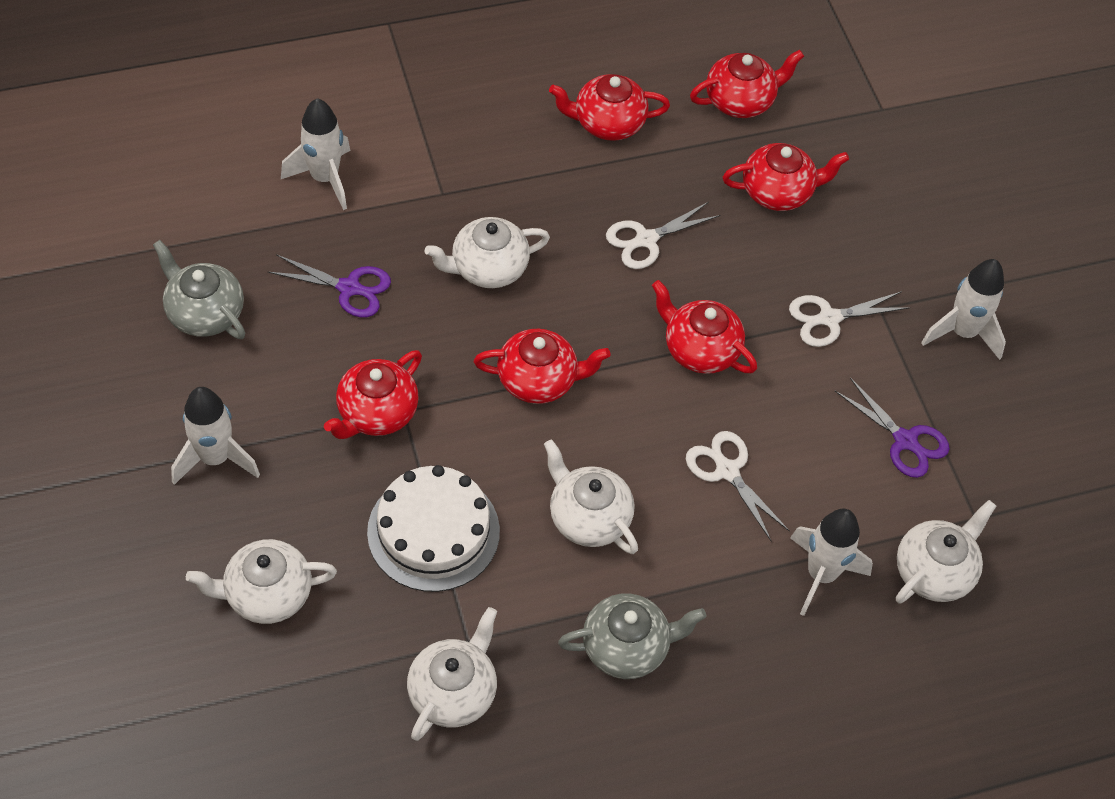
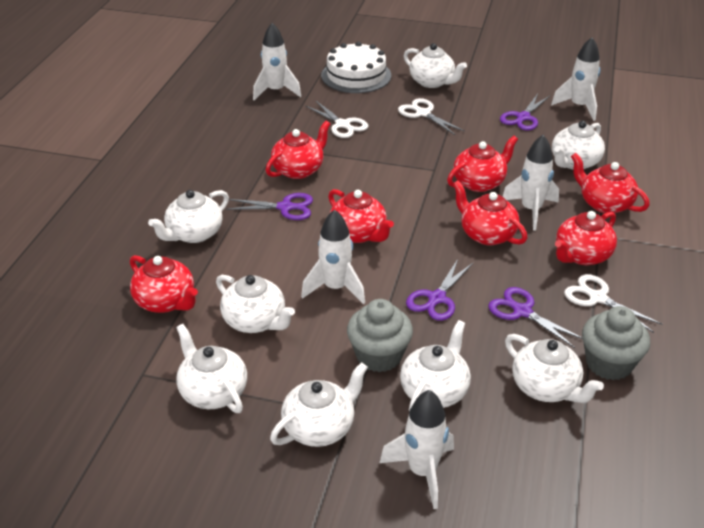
grey cupcake: none = 0 -> [347,299,413,372] [582,306,650,381] = 2
grey teapot: [153,240,245,339] [558,593,706,679] = 2 -> none = 0
purple scissors: [268,254,391,317] [835,378,950,478] = 2 -> [226,193,313,220] [406,259,473,321] [488,287,583,348] [500,94,550,131] = 4
red teapot: [324,350,422,439] [474,329,610,404] [549,74,670,141] [652,280,757,374] [690,50,804,118] [723,143,849,211] = 6 -> [130,255,198,313] [266,121,330,179] [328,189,394,243] [447,136,518,192] [453,180,527,245] [555,211,617,265] [571,153,650,213] = 7
white rocket: [171,387,260,485] [281,98,351,210] [790,509,873,616] [921,259,1006,360] = 4 -> [253,23,301,101] [301,209,365,304] [380,390,454,509] [502,135,559,231] [551,37,600,121] = 5
white teapot: [186,539,337,624] [407,607,497,741] [425,217,550,288] [544,439,638,554] [896,500,996,604] = 5 -> [148,190,229,243] [176,324,247,413] [216,275,295,333] [270,362,368,447] [400,320,471,411] [404,43,467,88] [505,334,604,403] [552,121,605,170] = 8

